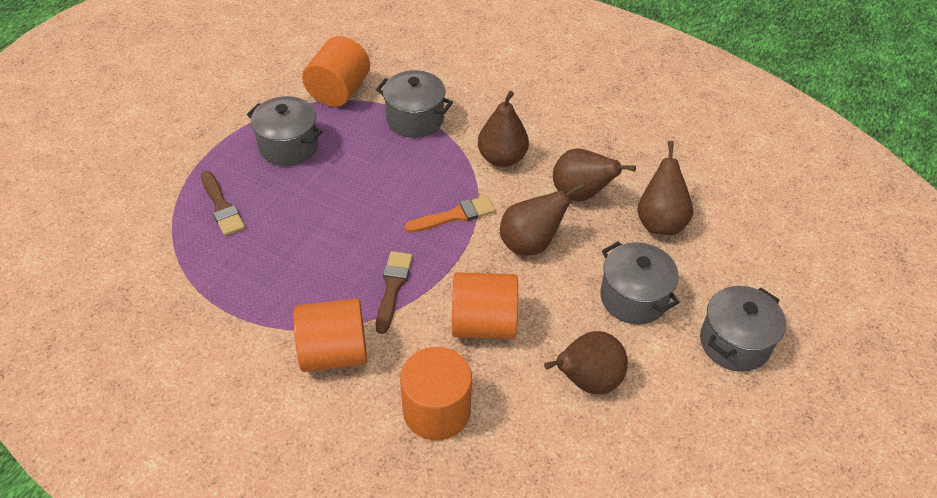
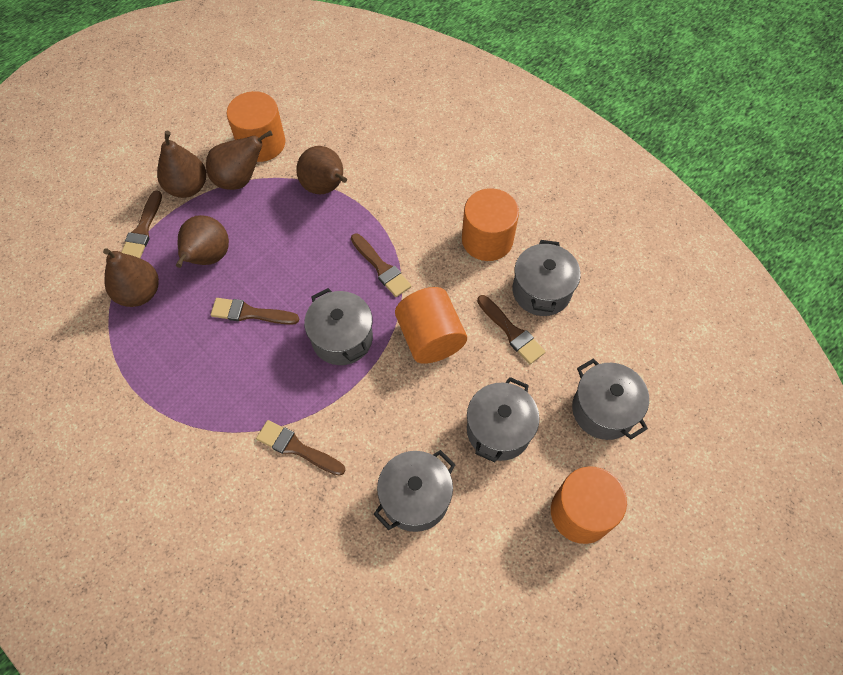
brown brush: [201,171,245,236] [376,251,413,334] = 2 -> [121,190,162,258] [211,298,299,325] [256,420,345,476] [351,234,411,297] [477,295,545,364] = 5
grey pot: [247,96,323,166] [376,70,453,138] [600,242,679,325] [700,286,786,372] = 4 -> [304,288,373,365] [374,450,456,532] [467,377,539,463] [512,240,581,316] [572,359,649,440] = 5
orange brush: [405,196,495,233] = 1 -> none = 0

